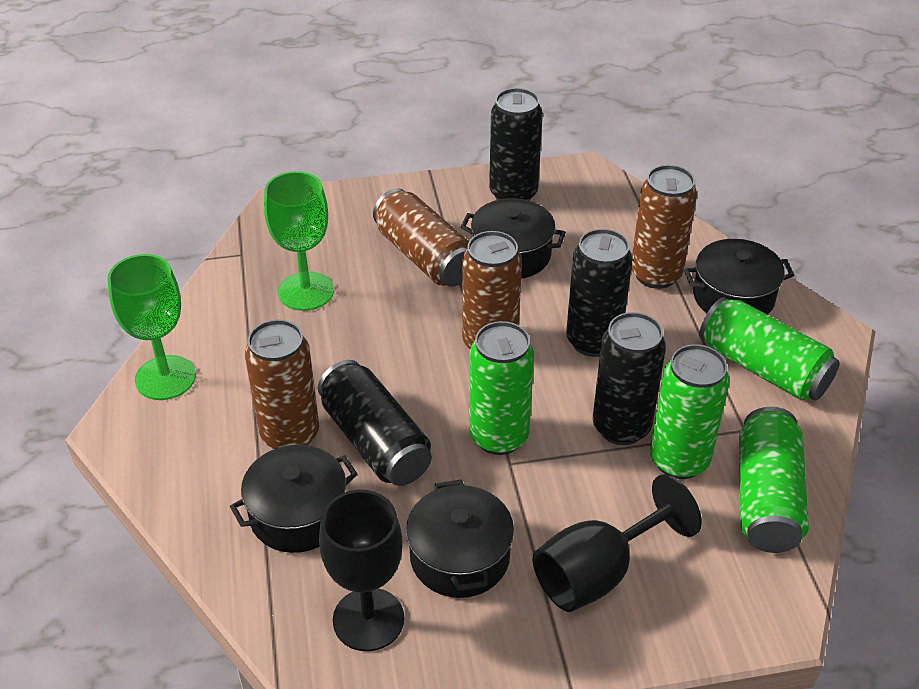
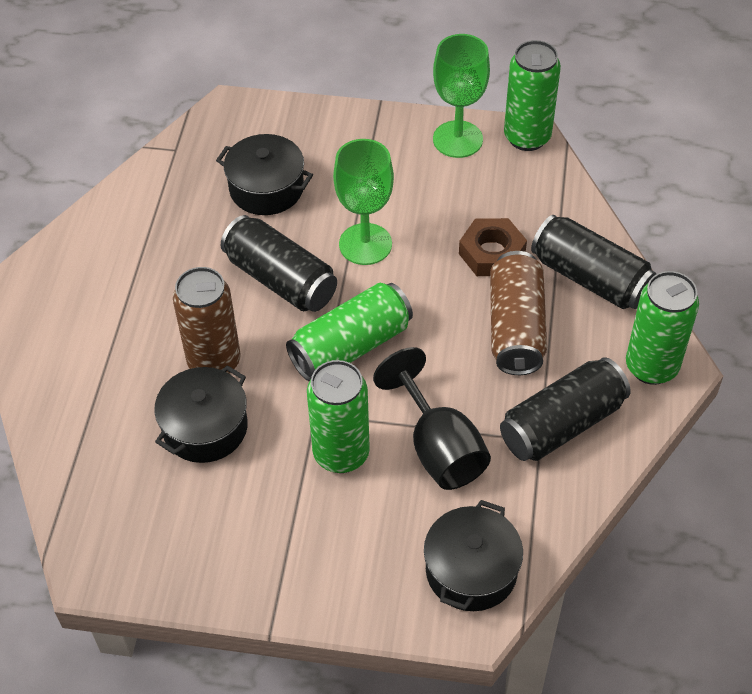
black can: [318,360,432,486] [489,88,543,201] [566,229,633,357] [593,312,666,445] = 4 -> [221,215,337,312] [500,357,631,461] [531,215,656,309] = 3
black goblet: [319,490,404,651] [532,474,702,612] = 2 -> [373,347,491,490] = 1
black pot: [230,445,358,553] [406,480,514,598] [461,198,566,279] [684,239,794,315] = 4 -> [154,365,248,463] [216,134,313,215] [424,500,523,611] = 3
brown can: [245,319,319,449] [373,188,469,287] [462,231,522,349] [631,165,697,289] = 4 -> [173,267,241,374] [490,251,547,375] = 2
brown nut: none = 0 -> [459,218,527,276] = 1

